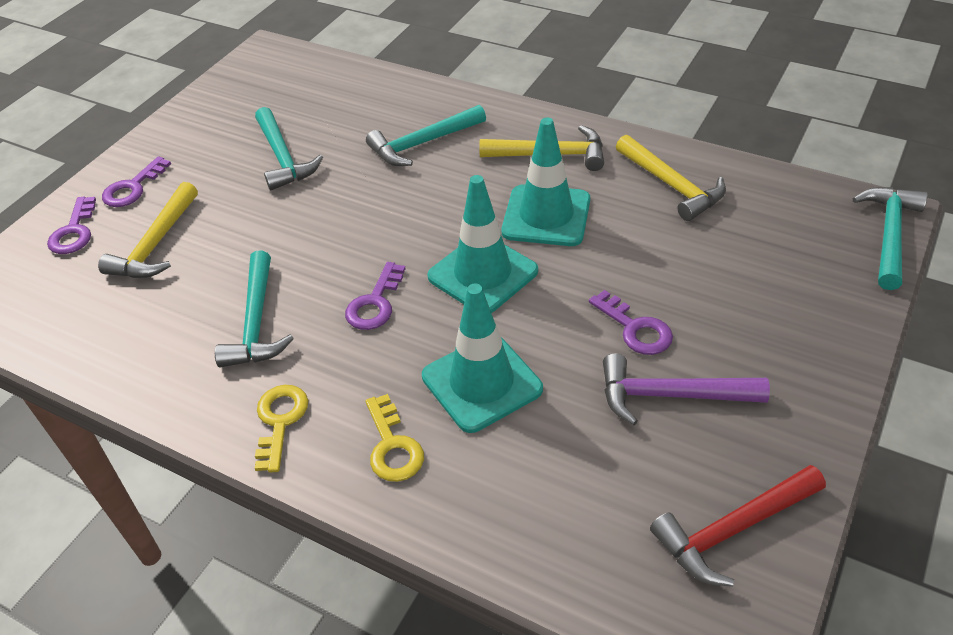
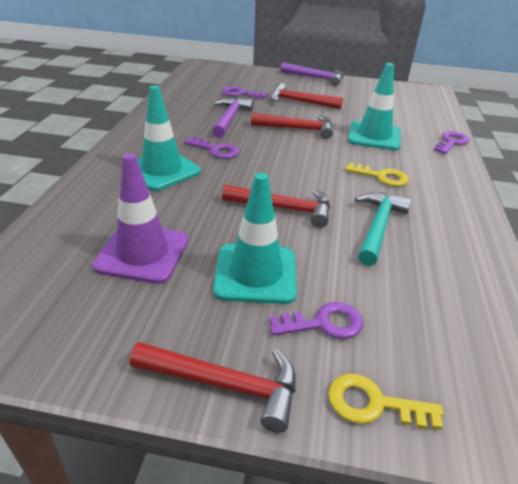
purple hammer: [603,354,770,425] = 1 -> [212,97,254,138] [280,62,344,86] = 2
purple traffic cone: none = 0 -> [92,153,189,284] = 1
red hammer: [650,465,826,587] = 1 -> [130,342,296,433] [222,185,330,228] [251,113,333,139] [270,83,343,109] = 4
turquoise hammer: [215,250,294,367] [255,107,323,190] [366,105,486,166] [853,187,928,290] = 4 -> [355,192,412,266] = 1
yellow hammer: [98,182,198,278] [479,125,604,171] [616,135,726,221] = 3 -> none = 0

